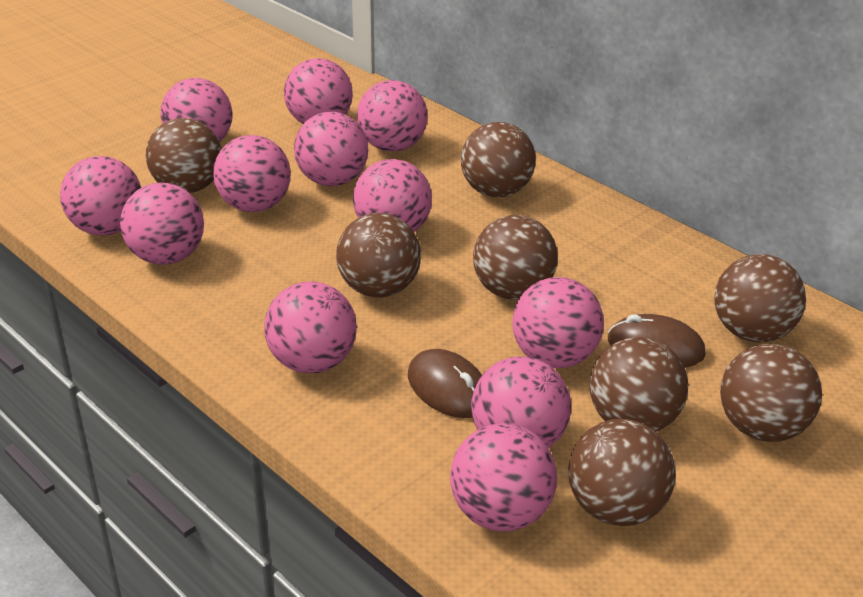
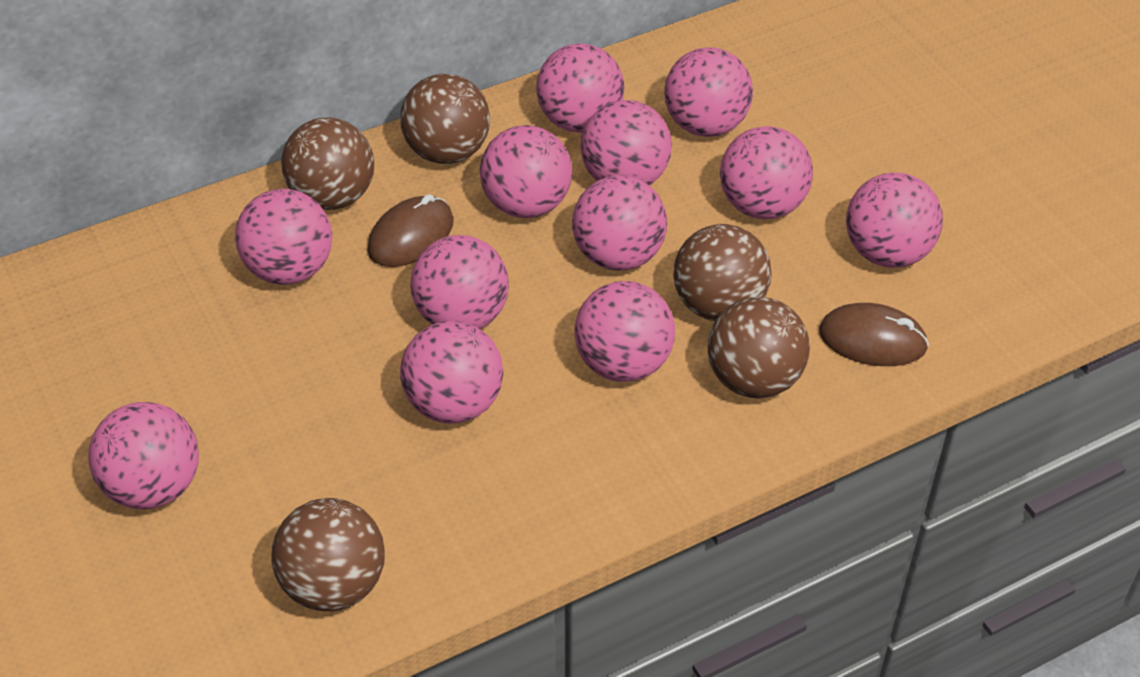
brown ball: [146,118,221,193] [336,213,421,298] [461,122,536,197] [473,215,558,300] [568,419,676,526] [590,337,688,432] [714,254,806,342] [720,344,822,442] = 8 -> [272,498,385,611] [281,118,374,210] [400,74,490,164] [673,224,772,321] [708,297,810,398] = 5

